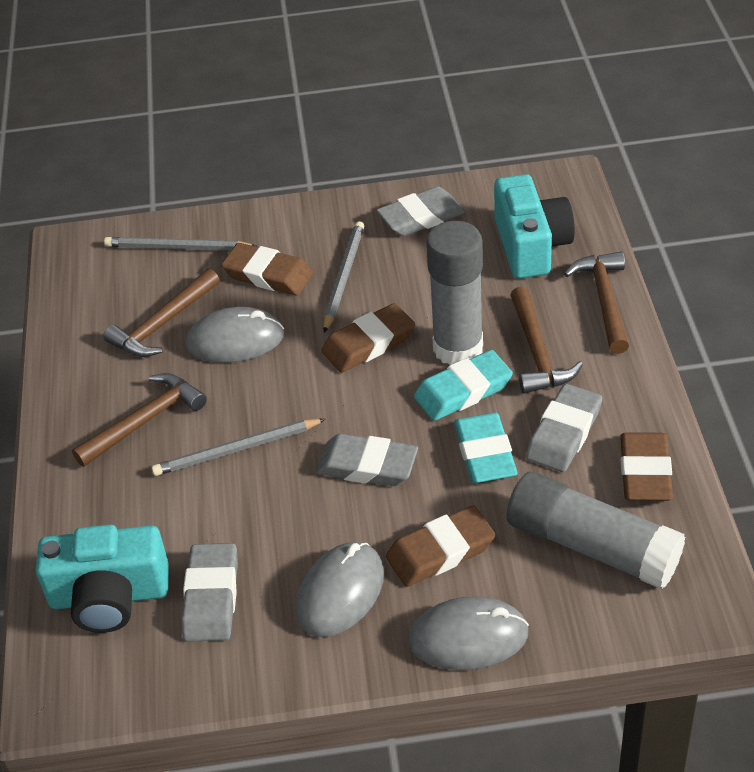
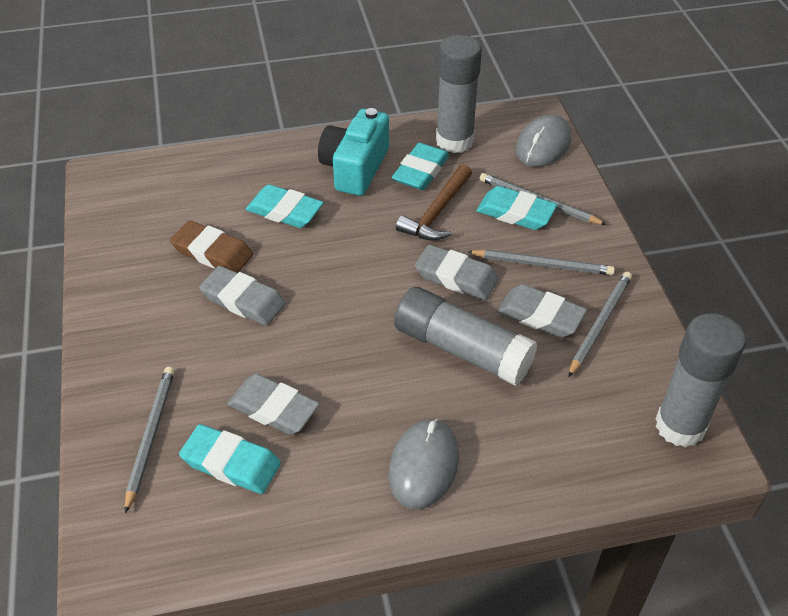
brown eraser: [221,243,314,296] [321,303,415,373] [386,505,495,587] [620,432,673,501] = 4 -> [170,220,253,273] = 1
brown hammer: [72,373,207,467] [103,268,220,357] [510,286,583,394] [564,251,629,354] = 4 -> [396,164,472,241] = 1
grey glue stick: [426,221,483,365] [507,472,685,589] = 2 -> [394,287,537,386] [436,35,482,153] [656,313,746,447] = 3
grey mouse: [186,307,284,363] [296,542,384,637] [409,596,529,670] = 3 -> [388,419,459,509] [516,115,571,167] = 2
grey pencil: [104,237,258,250] [152,419,326,476] [323,221,364,333] = 3 -> [125,367,174,514] [467,249,615,275] [479,173,607,225] [568,272,632,377] = 4
turquoise camera: [36,525,169,633] [494,174,575,279] = 2 -> [318,108,389,196] = 1
turquoise eraser: [414,350,513,421] [454,413,518,483] = 2 -> [179,424,281,494] [246,185,324,228] [392,143,449,190] [476,186,557,230] = 4

